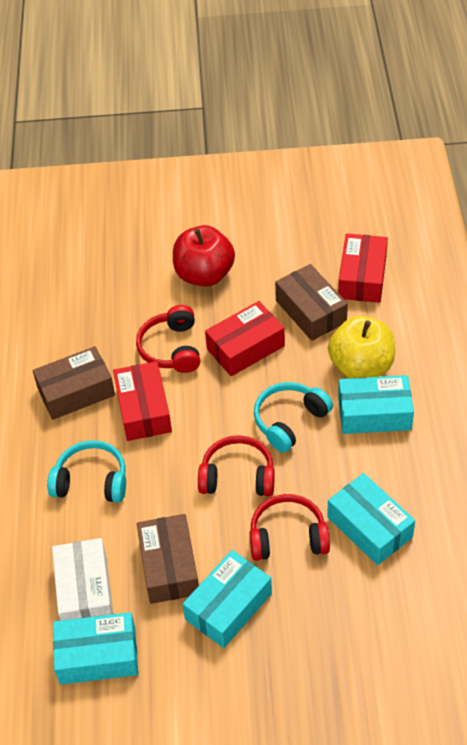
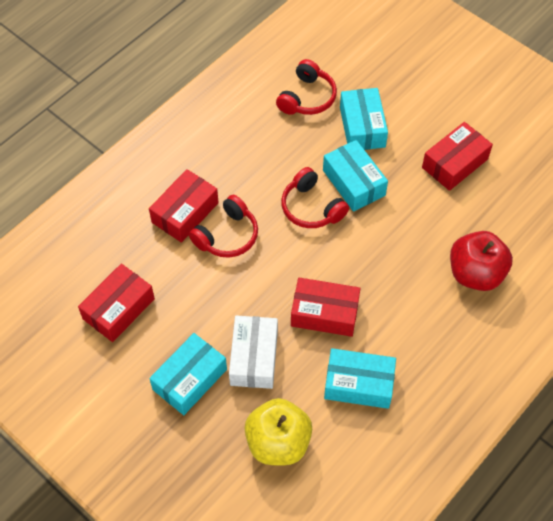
brown box: [33,346,115,420] [137,514,199,604] [275,264,348,341] = 3 -> none = 0
red box: [113,361,172,441] [205,301,285,376] [338,234,388,303] = 3 -> [78,264,155,342] [149,169,219,243] [291,278,360,337] [422,122,493,191] = 4
turquoise headphones: [47,440,126,503] [254,382,333,453] = 2 -> none = 0

